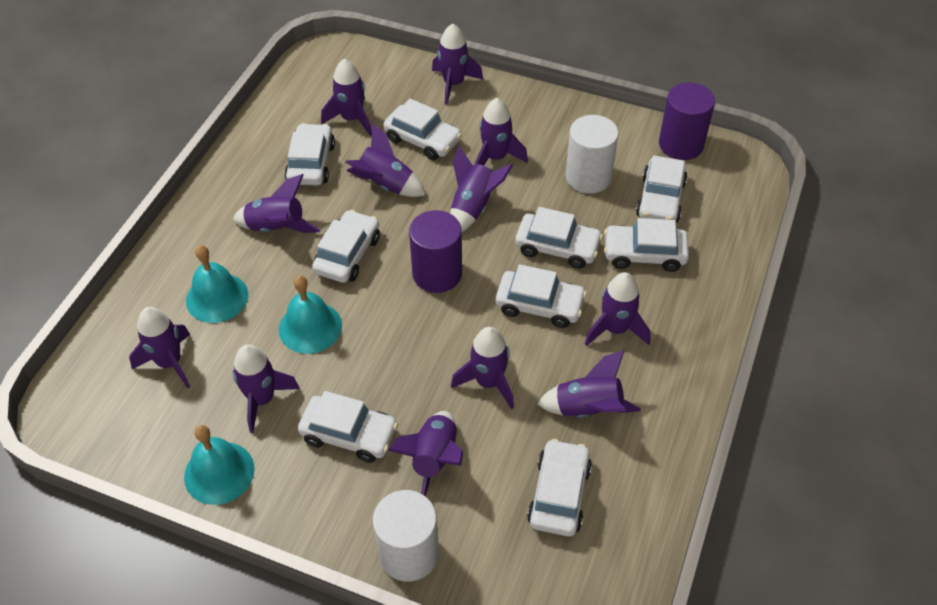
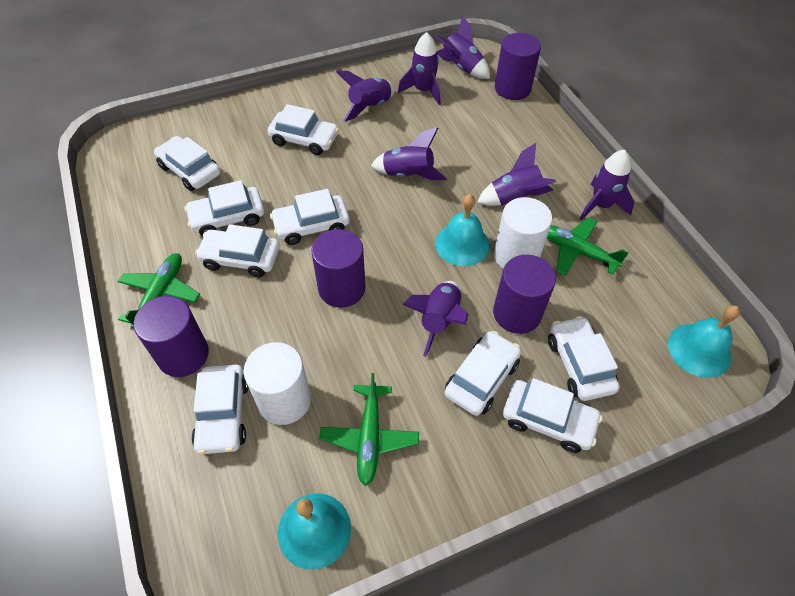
green plane: none = 0 -> [118,253,200,329] [319,373,419,486] [547,217,629,276] = 3
purple cylinder: [409,210,462,293] [659,83,715,160] = 2 -> [133,296,209,377] [312,229,366,308] [493,255,556,334] [495,33,541,100] = 4
purple rocket: [129,307,190,388] [233,174,321,233] [233,344,300,433] [321,59,372,136] [345,123,426,197] [388,411,463,496] [432,23,483,105] [450,146,513,232] [451,327,514,409] [475,98,528,166] [537,350,641,418] [585,272,650,346] = 12 -> [336,70,395,122] [371,127,447,180] [398,32,441,105] [402,281,468,357] [435,15,490,79] [477,143,556,206] [580,149,635,221] = 7

